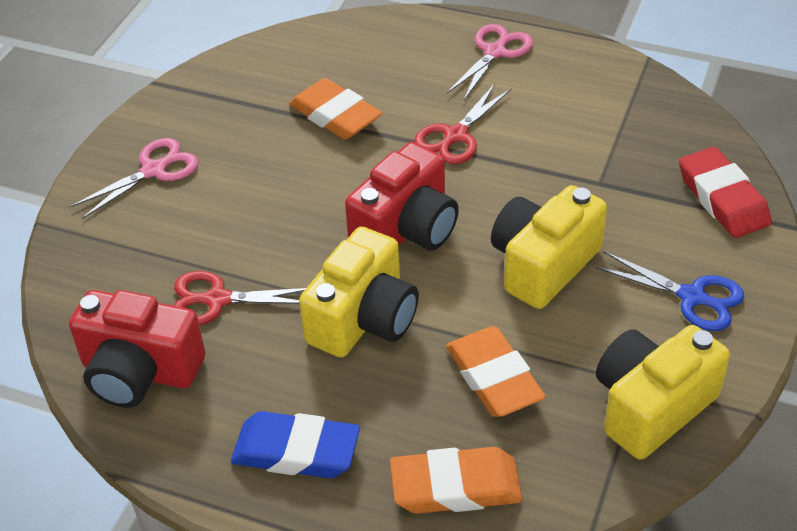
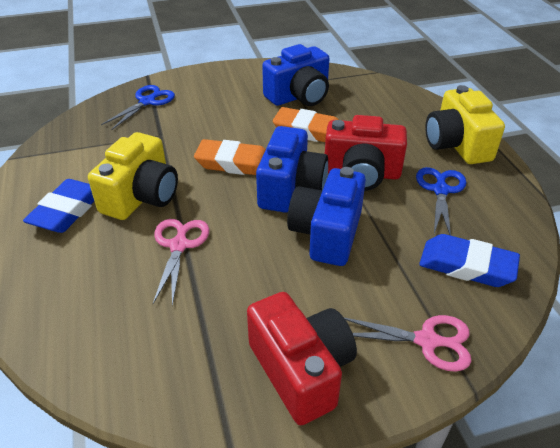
blue camera: none = 0 -> [256,126,328,213] [262,44,330,106] [287,167,366,266] = 3
blue eraser: [231,411,360,478] = 1 -> [23,179,94,233] [419,234,520,287] = 2
blue scissors: [595,251,744,331] = 1 -> [101,85,175,130] [416,167,466,236] = 2
orange eraser: [289,78,382,139] [390,447,523,514] [446,326,546,417] = 3 -> [194,139,266,175] [273,107,339,142] = 2
red eraser: [679,147,772,238] = 1 -> none = 0
red scissors: [173,271,306,325] [414,83,511,164] = 2 -> none = 0
yellow camera: [299,226,419,358] [491,185,607,309] [596,325,730,460] = 3 -> [88,132,178,220] [425,85,505,164] = 2

